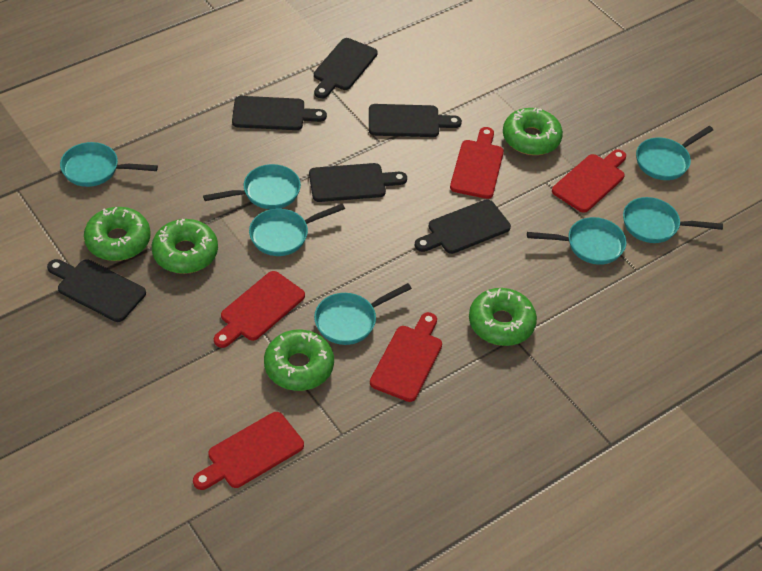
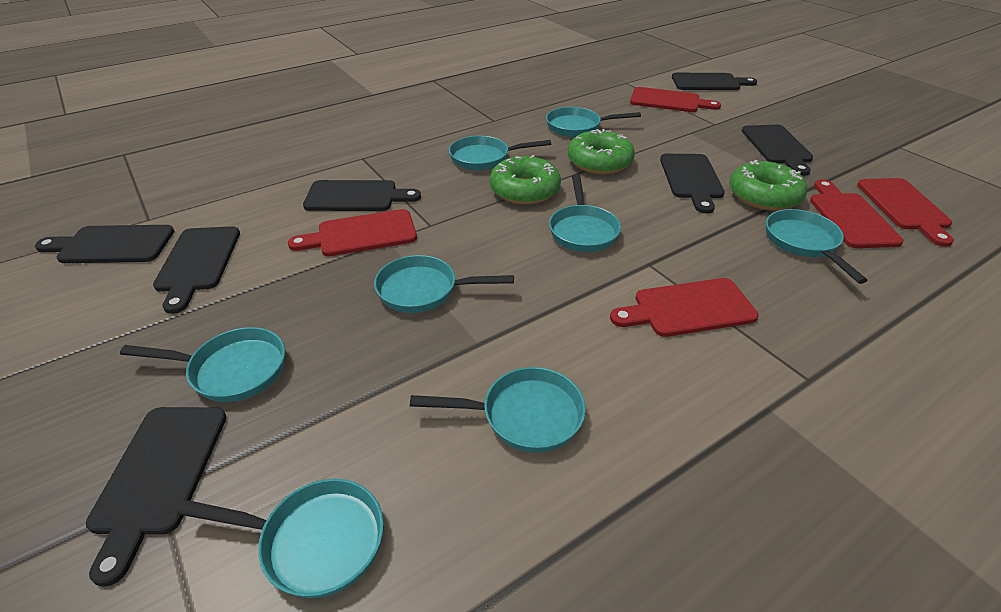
black cutting board: [47,259,146,322] [232,96,327,130] [309,163,407,202] [314,38,378,99] [369,104,462,137] [415,199,511,254] = 6 -> [35,225,174,263] [86,407,226,587] [153,226,240,314] [303,180,421,211] [660,154,725,213] [672,73,757,90] [742,125,813,176] = 7
green donut: [84,207,151,261] [152,219,218,274] [264,329,334,391] [469,288,537,346] [503,108,563,155] = 5 -> [490,155,561,205] [567,129,635,174] [729,160,807,211] = 3
turquoise pan: [60,142,158,187] [203,164,301,209] [249,204,345,256] [314,283,412,345] [527,217,626,265] [623,197,723,243] [636,126,713,180] = 7 -> [120,327,285,402] [177,479,384,598] [374,255,514,313] [410,367,586,453] [449,136,551,170] [546,107,641,137] [549,174,621,252] [766,209,868,284] = 8

